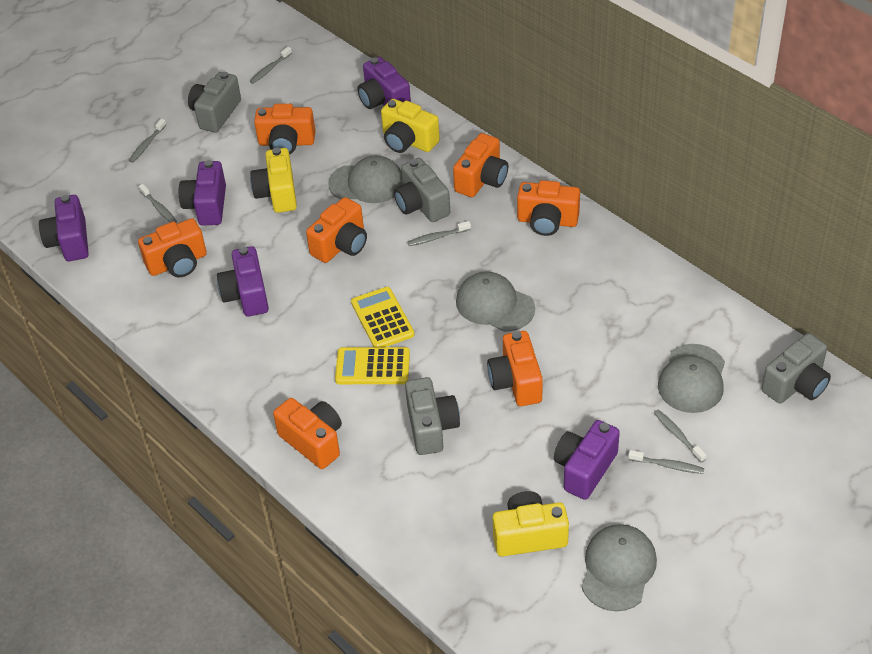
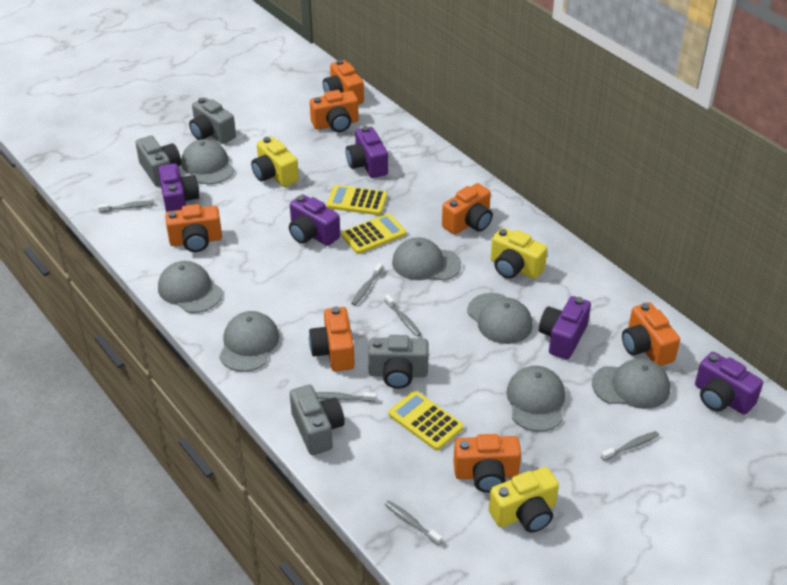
grey cap: [328,155,403,203] [456,271,535,332] [581,524,657,611] [658,344,725,413] = 4 -> [158,261,222,313] [181,139,234,184] [219,311,279,372] [392,237,461,281] [467,293,532,344] [506,366,565,432] [592,358,670,409] = 7
yellow calculator: [335,347,410,384] [351,287,415,347] = 2 -> [327,185,387,215] [341,214,406,254] [388,391,464,450] = 3

